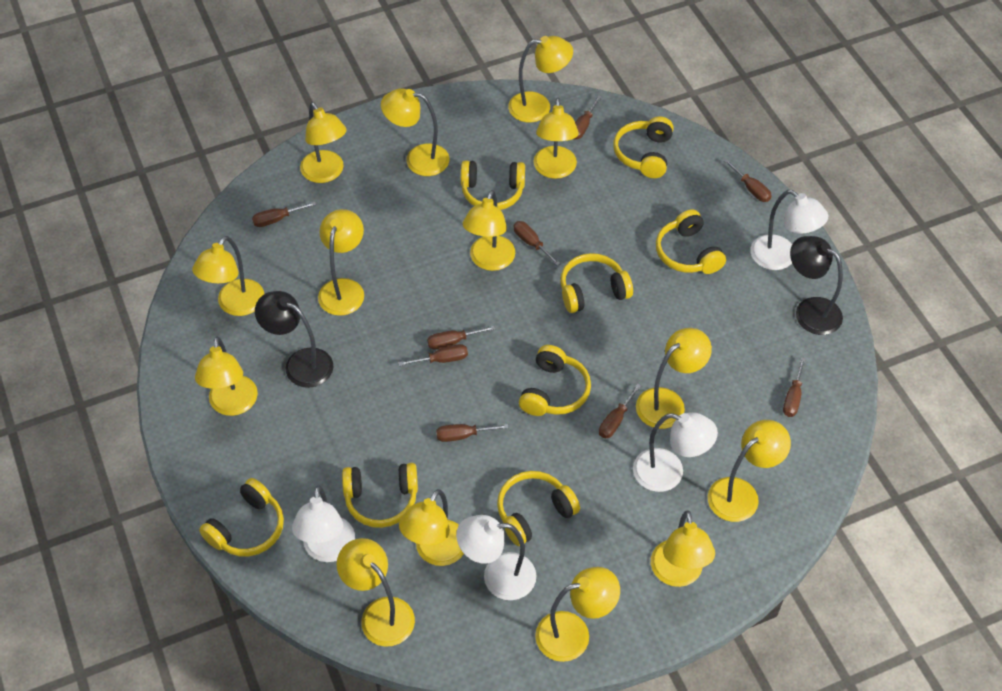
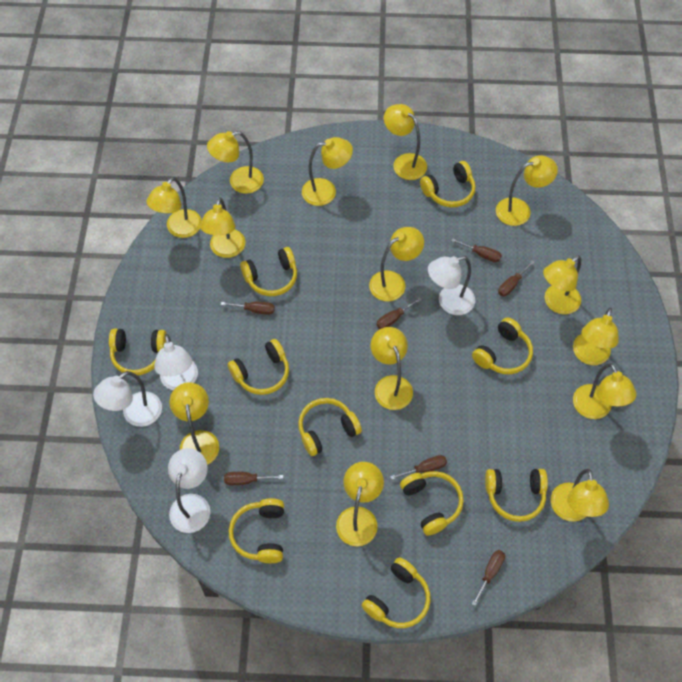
black lamp: [255,291,334,388] [790,236,843,335] = 2 -> none = 0
brown screwdriver: [252,202,316,227] [398,344,468,366] [427,326,495,349] [436,424,509,442] [514,221,560,266] [574,95,602,139] [599,384,641,438] [724,159,771,202] [783,357,806,417] = 9 -> [221,302,275,315] [224,472,284,485] [376,297,422,329] [390,455,447,480] [451,238,502,262] [472,550,505,606] [498,260,534,297] = 7
yellow headphones: [199,478,284,556] [342,463,418,528] [461,161,525,210] [497,471,580,546] [519,345,591,416] [560,253,633,313] [613,116,674,178] [656,209,726,274] = 8 -> [109,328,167,375] [228,339,289,395] [229,498,284,563] [240,247,297,296] [298,398,362,456] [361,557,431,628] [400,471,464,536] [420,161,476,207] [472,317,533,374] [485,469,548,522] = 10

